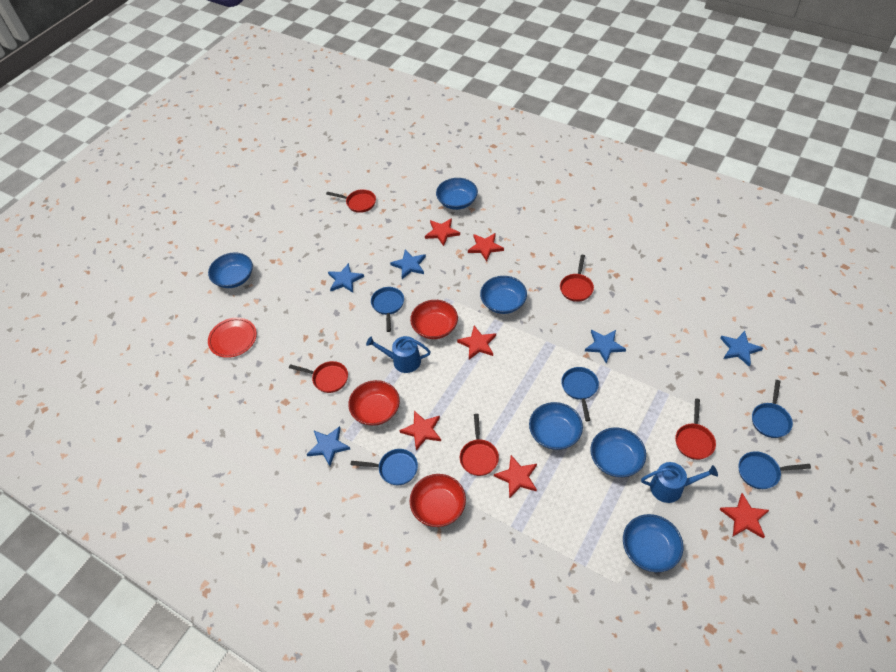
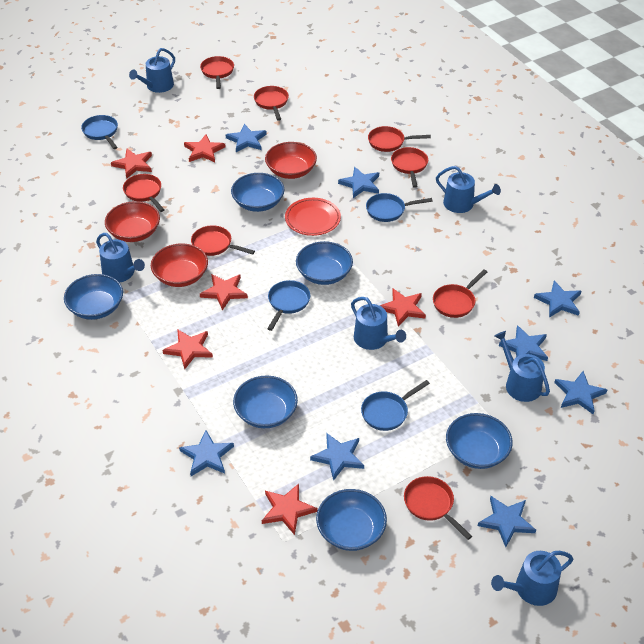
blue pan: [351,449,418,485] [371,287,404,332] [561,367,599,421] [739,451,811,489] [752,380,793,438] = 5 -> [81,115,118,149] [267,280,310,331] [361,380,430,431] [366,193,433,222] = 4
blue star: [307,426,350,466] [328,263,364,293] [390,250,426,279] [585,330,626,363] [720,331,763,367] = 5 -> [179,430,234,476] [226,124,267,152] [310,433,364,481] [338,167,379,198] [478,496,536,547] [499,325,548,361] [534,281,581,318] [554,371,607,414] = 8
blue watering can: [366,336,431,373] [641,462,718,503] = 2 -> [96,233,145,283] [129,48,175,93] [351,297,406,350] [436,166,501,213] [491,551,574,606] [495,331,550,402] = 6
red pan: [289,361,348,393] [326,189,376,213] [460,414,499,476] [560,255,594,302] [675,399,716,460] = 5 -> [123,174,165,212] [191,225,255,256] [200,56,234,89] [254,86,289,121] [368,126,431,152] [391,147,428,188] [404,476,472,540] [433,269,487,318] = 8

